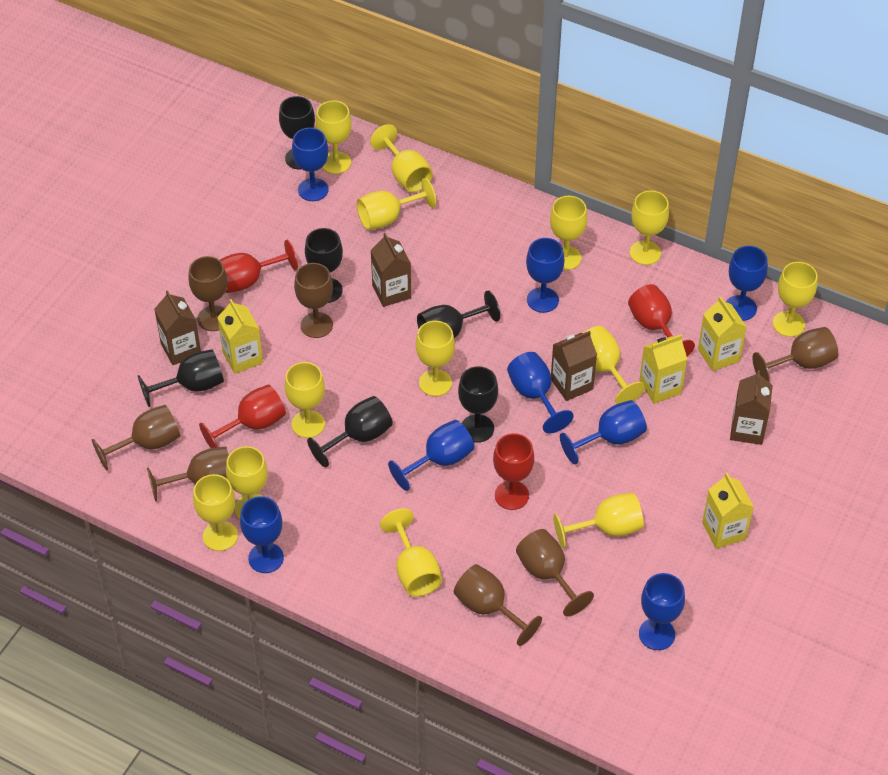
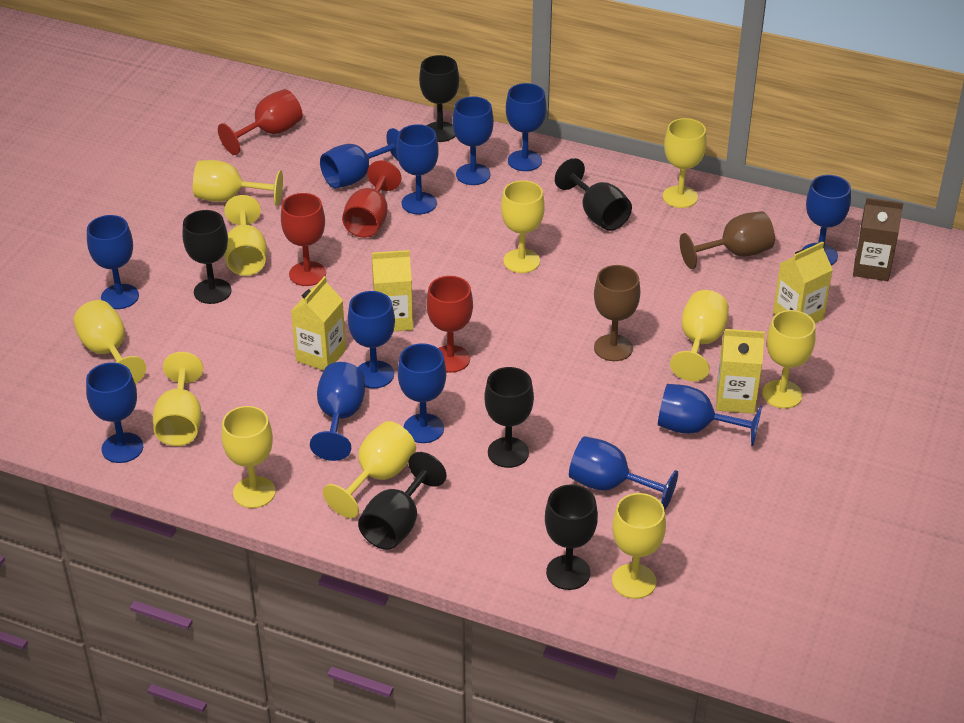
blue goblet: [240,496,284,573] [292,128,329,201] [388,420,474,491] [507,352,574,434] [526,238,564,313] [560,400,647,464] [639,573,685,650] [726,246,768,321] = 8 -> [86,362,143,463] [87,215,139,309] [310,362,365,461] [320,128,399,189] [348,291,395,389] [397,124,439,215] [398,343,446,443] [452,96,494,185] [506,83,546,171] [569,436,678,510] [658,384,762,446] [803,175,851,265] = 12
brown carton: [154,290,201,365] [371,233,411,307] [551,331,597,401] [730,370,773,445] = 4 -> [853,198,903,281] = 1
brown goblet: [92,405,180,470] [147,447,229,501] [188,256,227,331] [294,263,333,338] [454,564,542,646] [516,529,594,617] [752,327,838,382] = 7 -> [594,265,640,361] [680,211,775,269] = 2
yellow goblet: [193,474,238,551] [226,446,268,519] [285,362,325,438] [316,100,352,174] [357,178,436,230] [370,124,433,192] [380,509,442,597] [416,321,455,396] [550,196,588,270] [553,493,644,548] [584,326,645,404] [630,190,669,265] [773,262,818,337] = 13 -> [73,300,146,384] [153,352,203,446] [193,160,283,206] [221,406,276,508] [224,195,267,276] [323,421,416,518] [501,180,545,273] [612,493,666,599] [663,118,707,208] [670,290,729,381] [762,310,816,409] = 11

